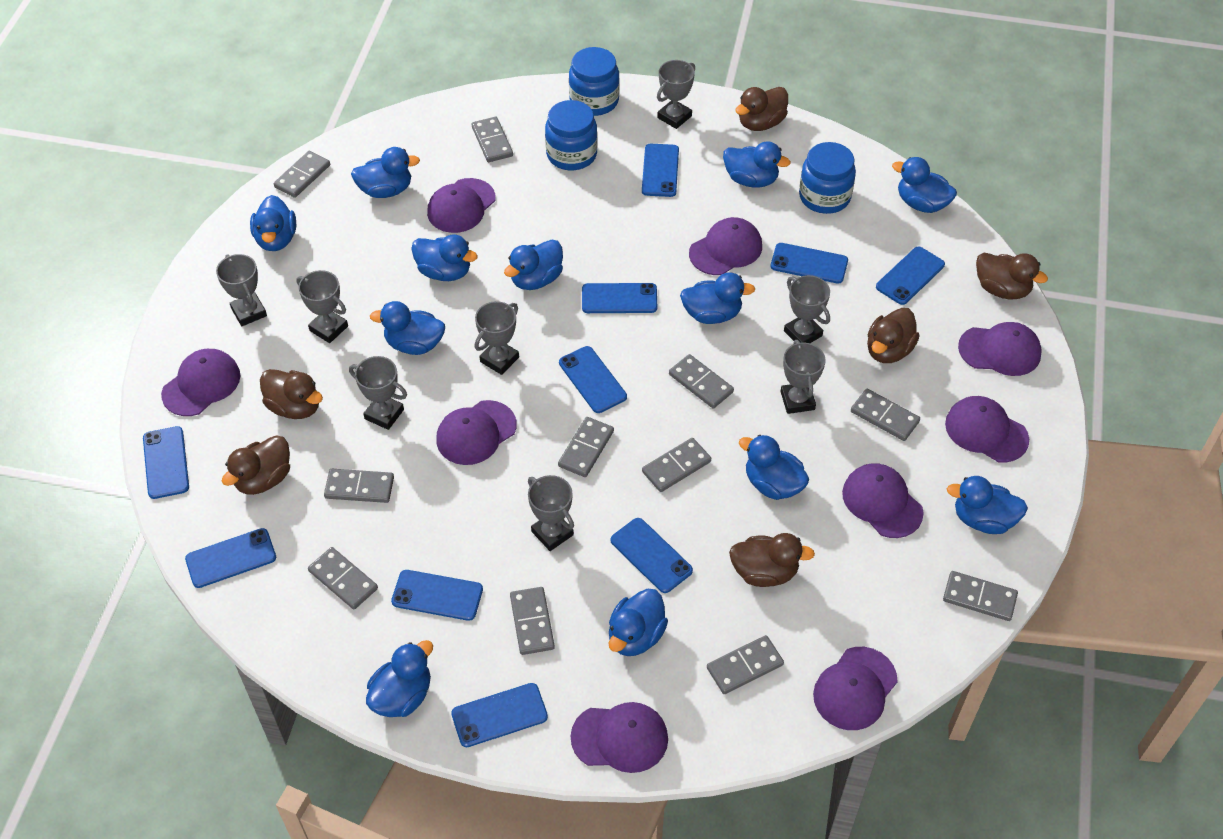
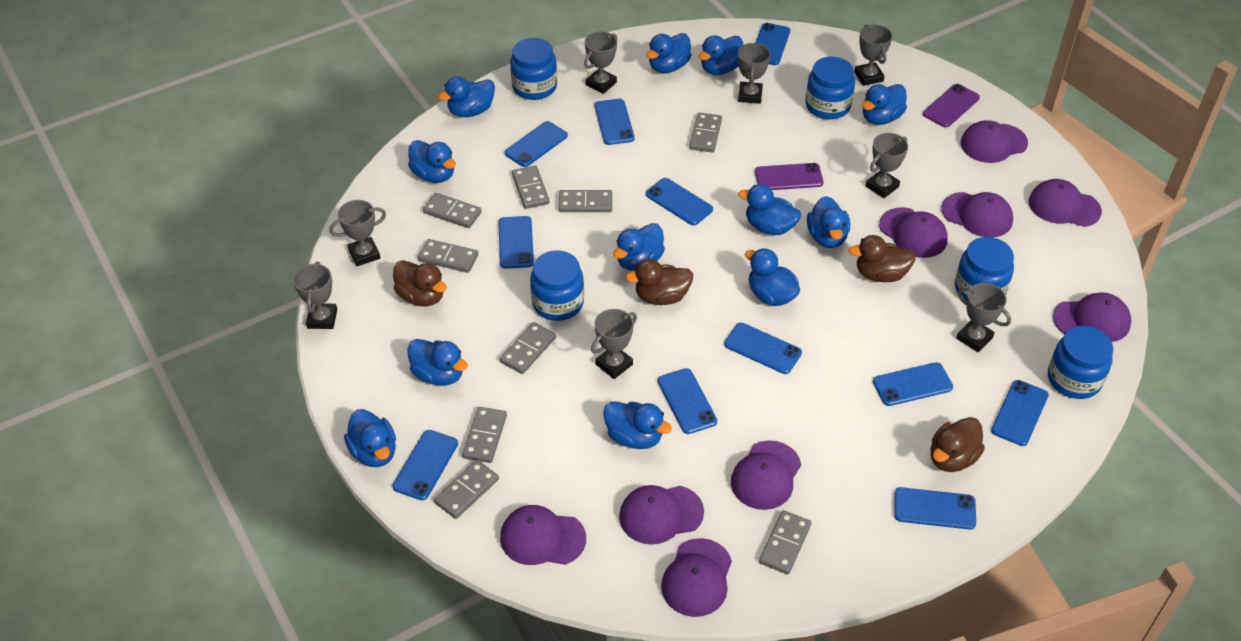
blue jar: [545,100,598,170] [569,47,620,116] [799,142,856,214] = 3 -> [510,38,557,100] [530,250,584,321] [805,57,855,119] [955,237,1014,301] [1048,326,1113,399] = 5
blue phone: [143,426,189,499] [185,528,276,588] [391,570,483,621] [451,683,548,747] [559,346,627,413] [582,283,657,313] [611,518,693,593] [642,144,679,197] [770,243,848,284] [876,247,945,305] = 10 -> [392,430,458,500] [498,216,534,269] [505,121,568,167] [594,99,635,145] [646,178,713,225] [658,368,717,434] [724,323,802,374] [756,23,790,65] [873,362,953,406] [894,487,976,530] [991,380,1049,446] = 11
brown duck: [222,435,290,495] [260,369,323,419] [729,533,815,587] [735,87,788,131] [867,308,919,363] [976,253,1048,299] = 6 -> [393,260,447,306] [625,259,693,305] [849,235,916,282] [931,417,985,472] = 4
grey domino: [274,151,330,198] [308,547,378,610] [324,469,394,503] [472,117,513,162] [510,587,555,655] [558,417,614,477] [642,438,711,492] [669,354,734,408] [707,635,784,694] [851,389,920,441] [943,571,1018,621] = 11 -> [418,239,478,273] [423,193,482,228] [434,460,499,519] [462,407,507,463] [500,322,556,374] [512,166,549,209] [559,190,612,212] [689,112,722,153] [759,510,811,574] = 9
purple phone: none = 0 -> [755,163,824,190] [923,84,980,127] = 2

